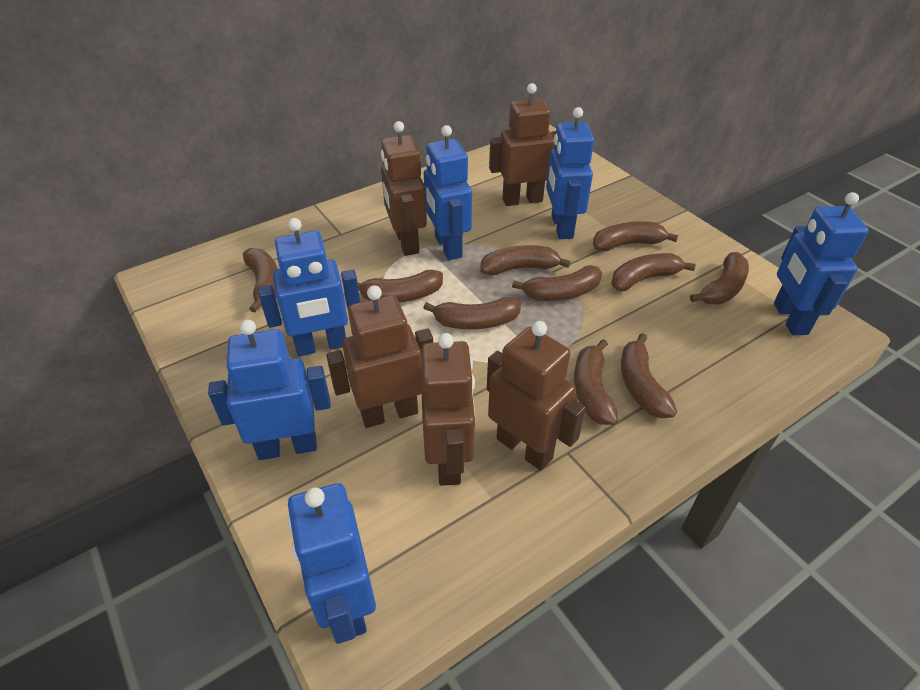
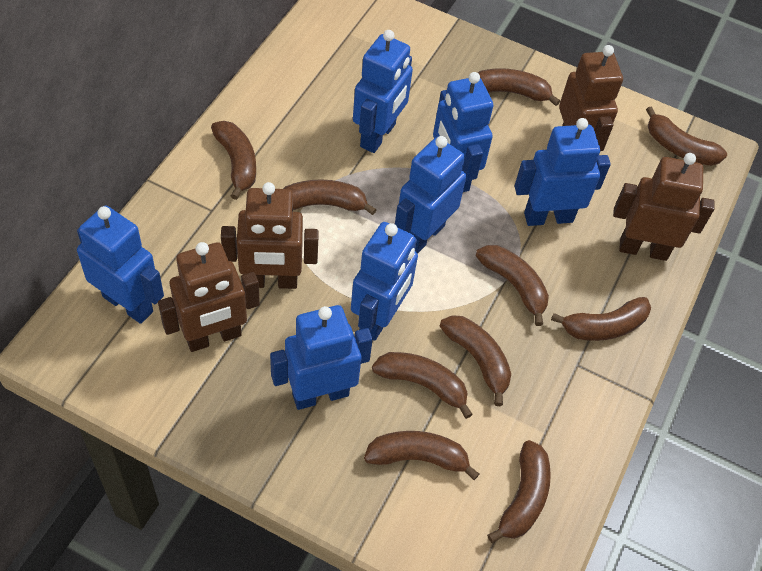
blue robot: [208,320,331,460] [258,218,360,356] [288,483,376,644] [424,125,472,260] [546,107,594,239] [774,192,869,335] = 6 -> [77,206,164,324] [270,305,373,410] [351,222,418,341] [353,30,413,153] [395,136,466,254] [433,72,493,192] [514,118,611,226] = 7
brown robot: [326,285,433,428] [381,121,427,256] [421,333,475,486] [487,321,586,471] [489,83,556,206] = 5 -> [158,242,260,352] [221,182,319,289] [559,45,623,151] [613,153,715,261] = 4

